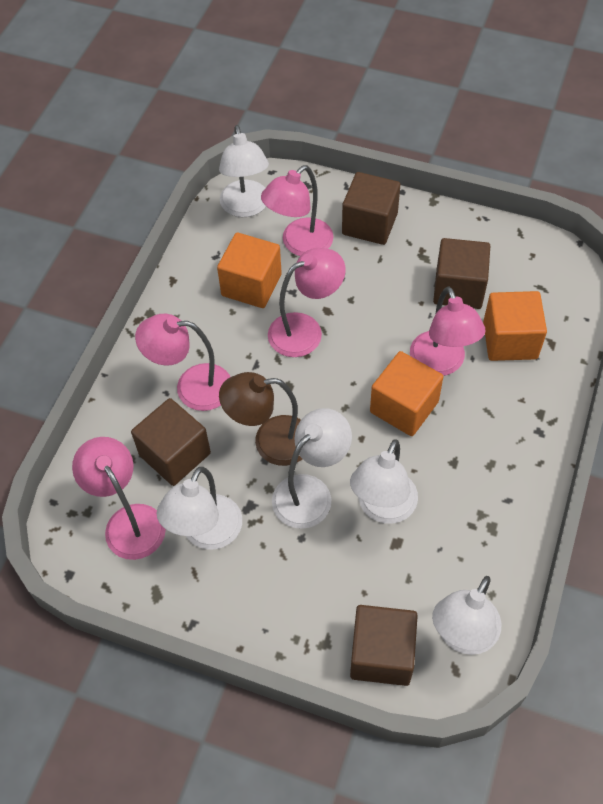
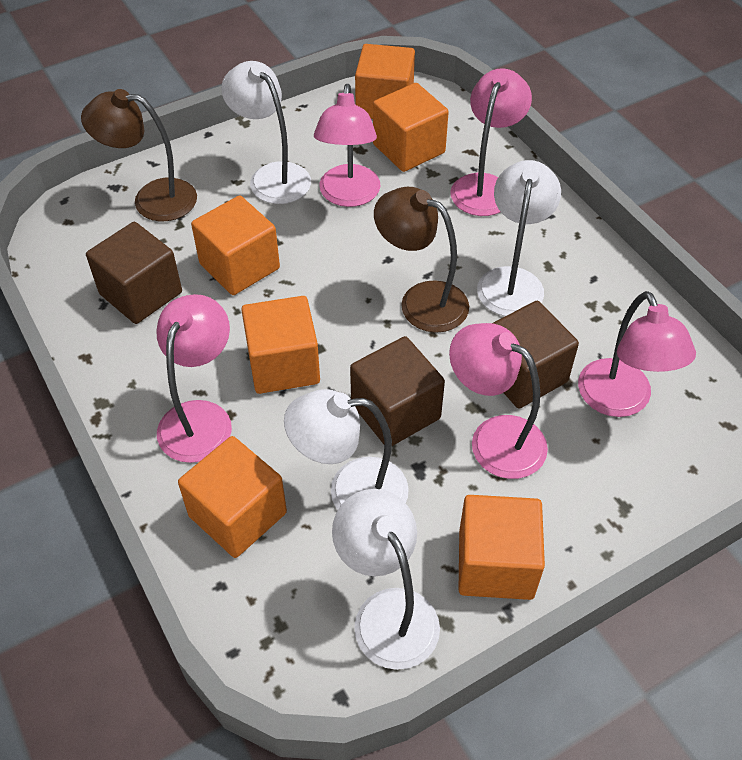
brown cube: [131,398,211,486] [342,172,400,245] [350,605,418,686] [433,238,490,309] = 4 -> [86,222,182,324] [350,336,445,446] [493,301,579,409] = 3
brown lamp: [219,372,302,466] = 1 -> [81,89,197,221] [374,187,469,333] = 2
orange cube: [217,233,282,308] [370,351,443,436] [483,291,547,361] = 3 -> [178,436,287,558] [191,196,280,295] [241,296,320,394] [355,44,415,119] [373,83,449,172] [459,495,545,600] = 6
white lamp: [157,467,242,550] [219,125,269,217] [272,408,352,529] [350,439,418,524] [432,576,502,655] = 5 -> [221,61,311,204] [284,389,409,510] [332,489,440,670] [477,160,561,316] = 4

